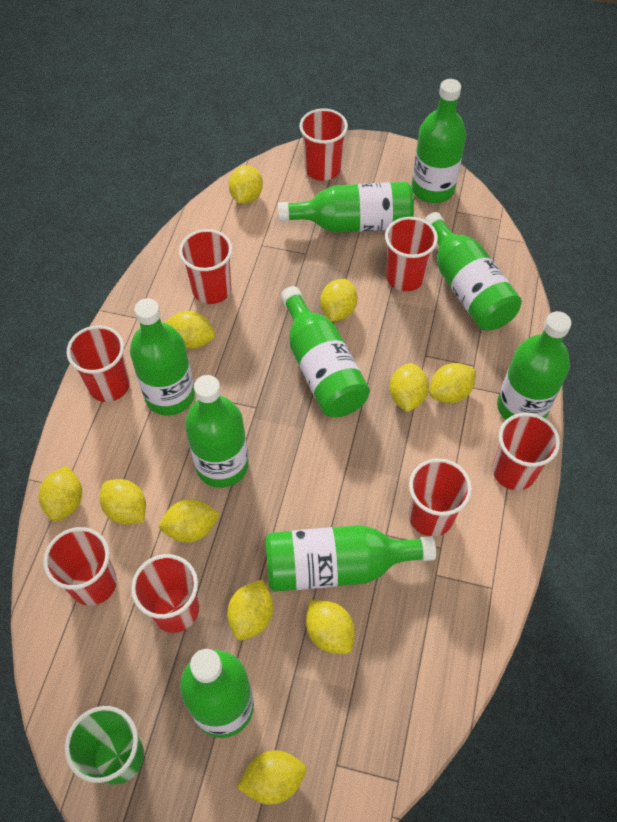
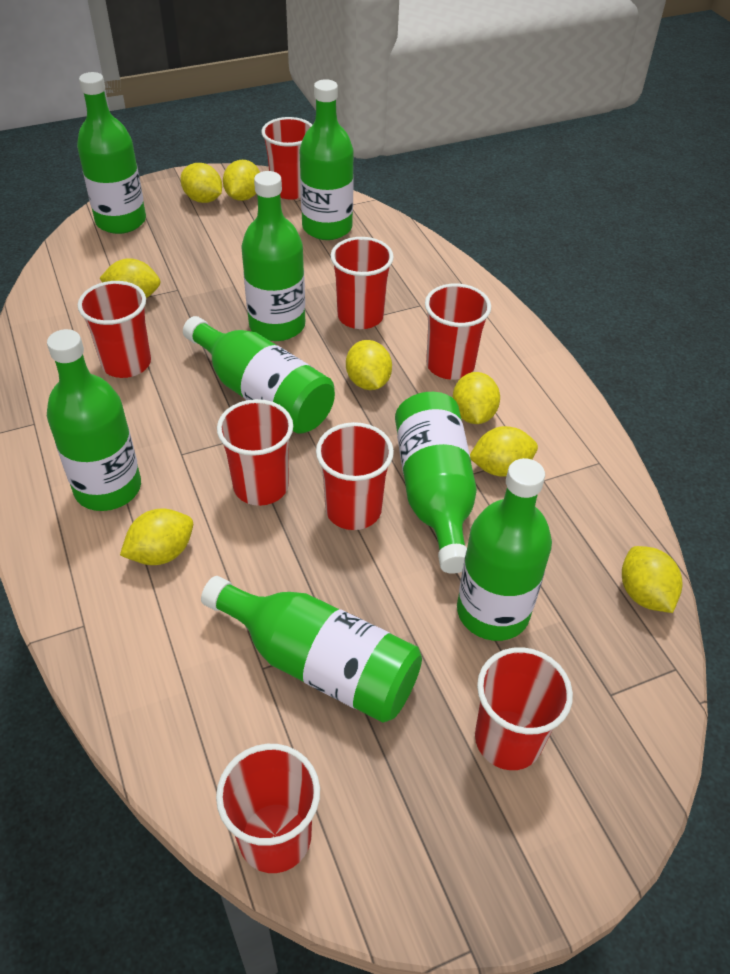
green bottle: [130,298,195,416] [180,649,254,738] [185,375,249,488] [265,525,436,592] [278,182,414,233] [281,286,370,417] [411,79,466,203] [424,212,522,330] [497,311,571,420] = 9 -> [47,329,141,511] [77,72,146,234] [183,316,335,434] [201,576,422,723] [241,171,305,341] [299,79,354,240] [395,392,477,574] [457,458,552,641] = 8
green cup: [65,706,144,785] = 1 -> none = 0
yellow lemon: [39,466,82,522] [100,479,146,525] [159,499,220,543] [164,311,215,349] [227,579,273,640] [229,165,263,204] [237,750,306,805] [306,600,355,654] [320,279,357,322] [389,363,429,412] [429,363,476,403] = 11 -> [99,258,160,298] [120,509,193,565] [180,163,222,203] [223,160,260,201] [346,340,392,390] [452,372,500,424] [470,426,538,477] [622,546,682,613] = 8

